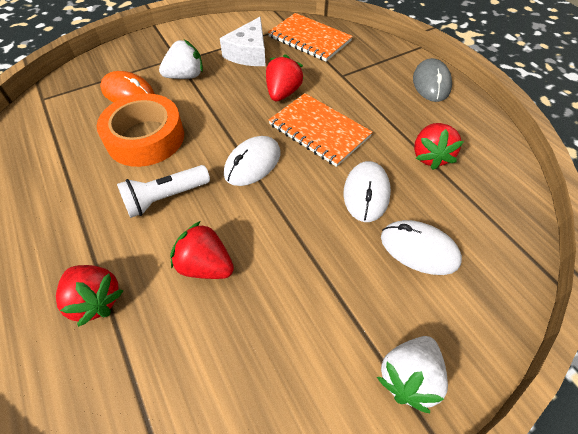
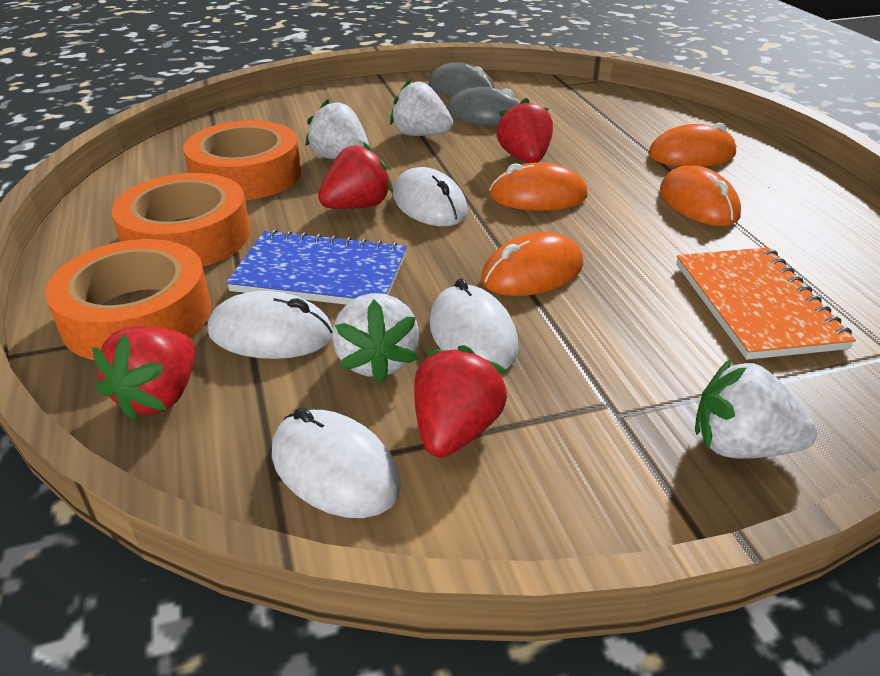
blue notebook: none = 0 -> [226,229,407,305] = 1
grey mouse: [413,58,452,102] = 1 -> [429,63,495,98] [447,87,520,126] = 2
orange mouse: [100,71,155,102] = 1 -> [481,232,583,296] [489,162,588,211] [648,123,736,167] [660,165,741,226] = 4
orange notebook: [268,13,353,61] [269,93,372,167] = 2 -> [676,247,856,360] = 1
orange tape: [97,93,184,167] = 1 -> [45,239,211,360] [111,173,250,267] [183,120,301,200] = 3
white cheese: [220,17,266,66] = 1 -> none = 0
white flashlight: [117,165,210,218] = 1 -> none = 0
white mouse: [224,136,280,186] [344,161,391,222] [381,220,462,275] = 3 -> [208,291,333,359] [272,407,401,518] [393,167,468,226] [429,278,518,369] = 4
white strawberry: [159,40,203,79] [377,336,448,413] = 2 -> [305,99,369,159] [332,293,419,384] [390,79,453,136] [695,358,817,459] = 4

